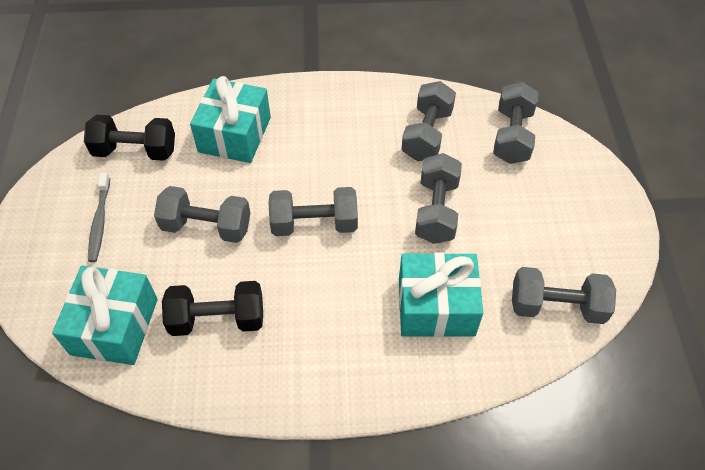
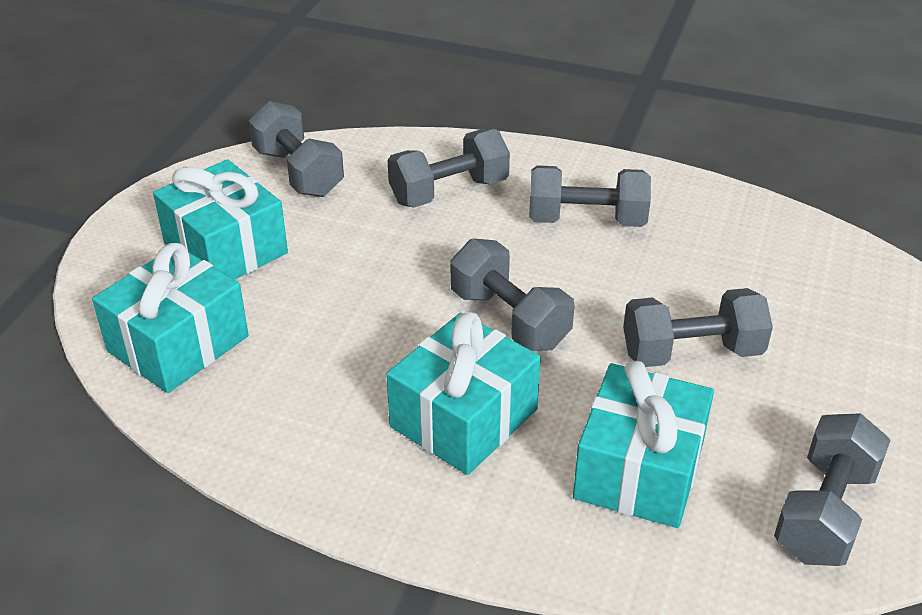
black dumbbell: [84,115,175,161] [162,281,263,336] = 2 -> none = 0
grey toothbrush: [88,172,110,262] = 1 -> none = 0
turquoise gift: [52,265,158,365] [190,76,271,163] [399,252,483,337] = 3 -> [92,243,249,393] [153,159,288,280] [386,312,541,475] [573,361,714,528] = 4

